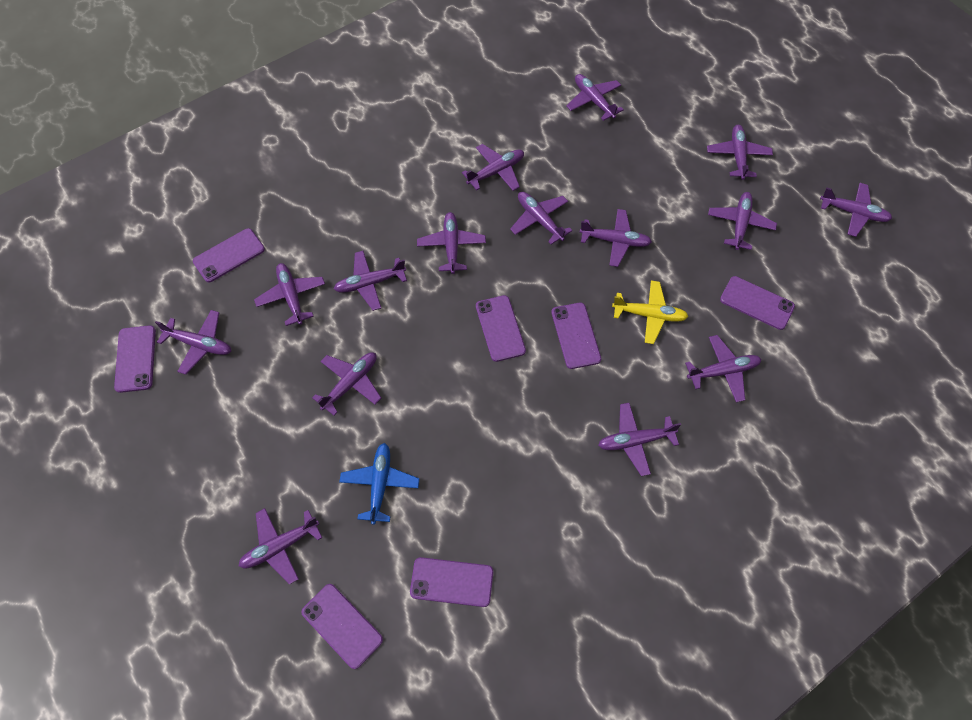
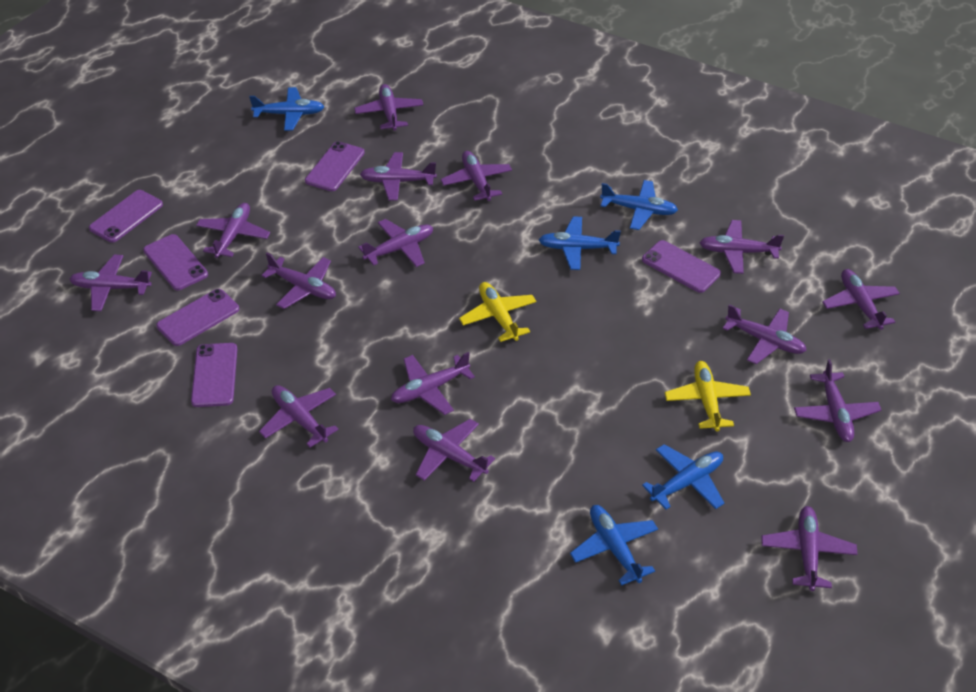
blue plane: [339,443,420,525] = 1 -> [249,87,324,131] [539,216,621,270] [570,505,658,586] [600,180,678,230] [642,444,724,510] = 5
purple phone: [114,325,156,393] [193,228,265,282] [301,584,383,669] [410,557,493,607] [476,295,526,362] [551,303,601,369] [720,276,795,330] = 7 -> [89,190,163,243] [143,234,208,290] [156,289,239,346] [191,343,237,407] [305,141,365,191] [642,240,721,293] = 6
yellow plane: [612,281,689,344] = 1 -> [459,282,536,342] [665,361,751,432] = 2

